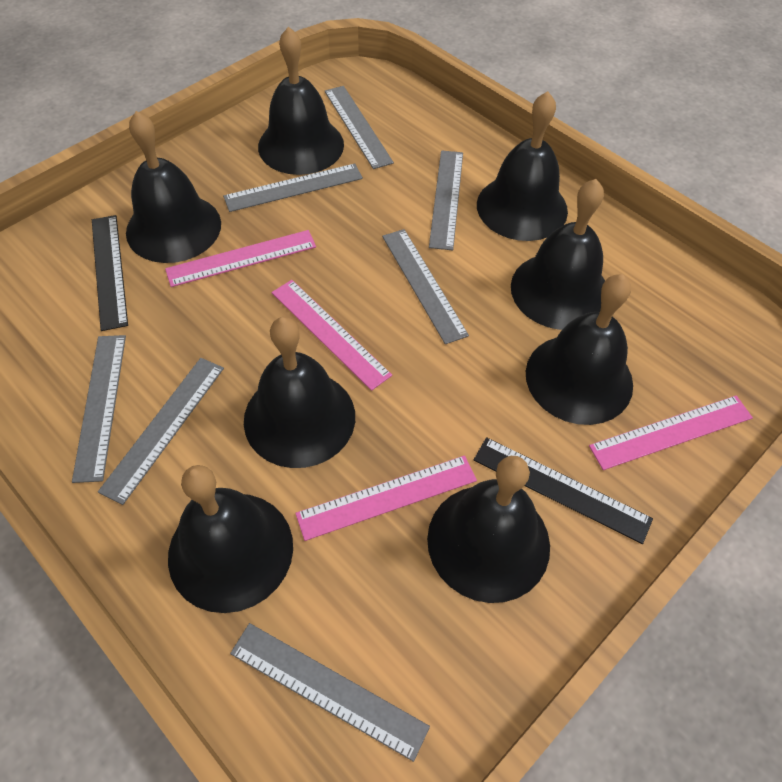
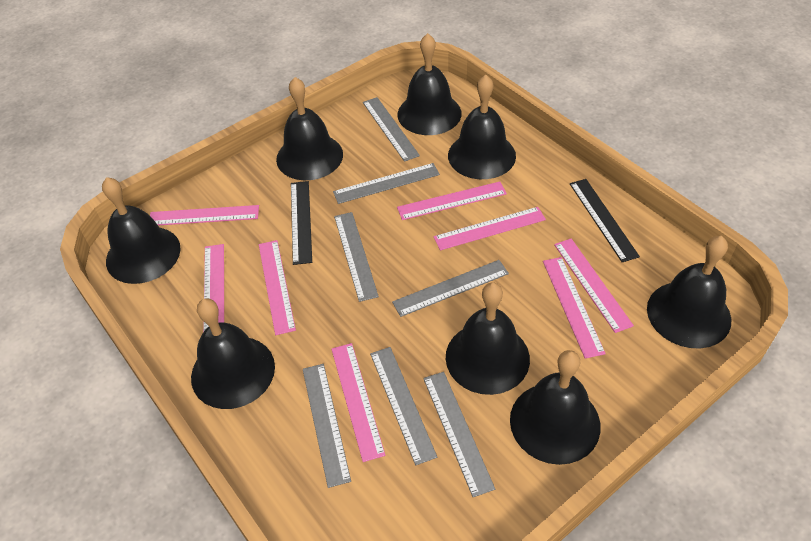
pink ruler: [165,230,316,287] [272,280,392,391] [295,455,477,541] [589,395,753,470] = 4 -> [150,205,259,225] [203,244,224,332] [259,240,296,335] [332,343,385,462] [397,182,507,220] [434,207,546,251] [543,257,606,359] [554,238,634,333] = 8

